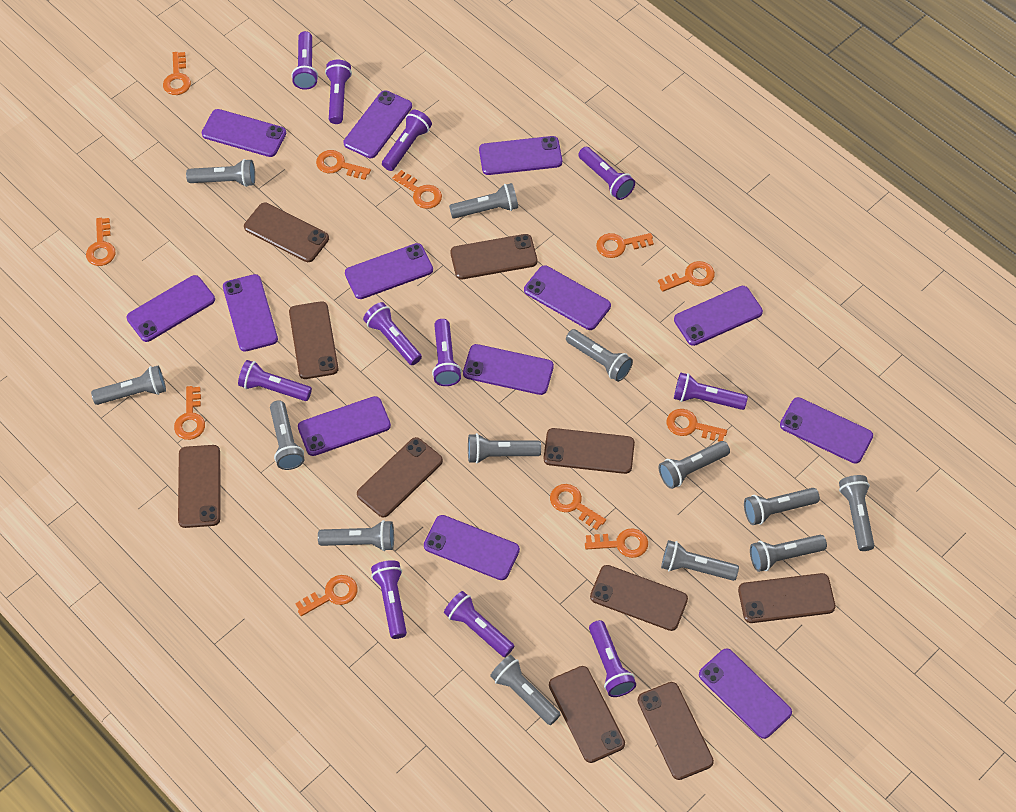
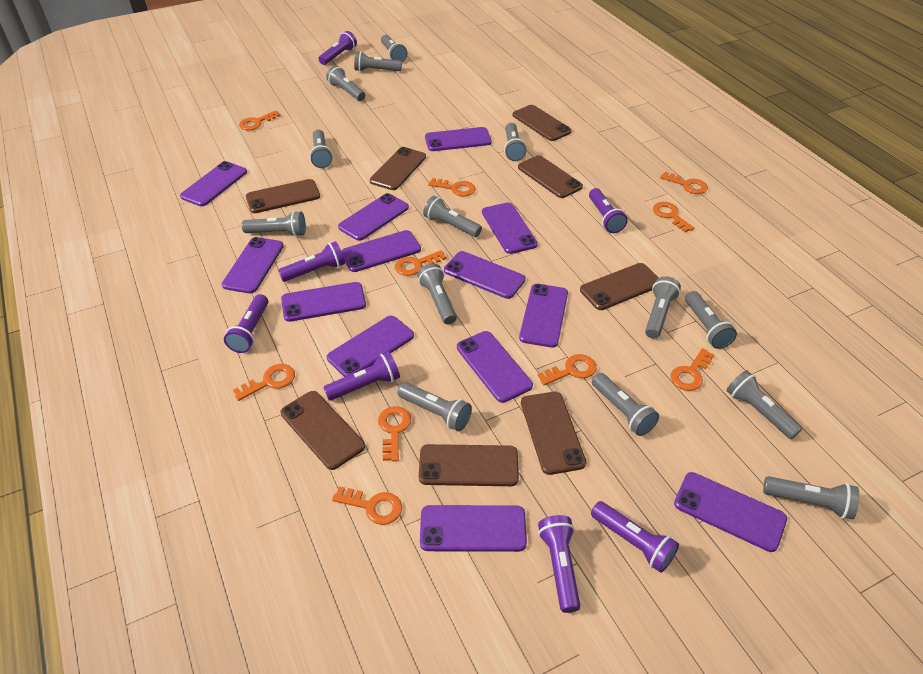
brown phone: [178,445,220,528] [244,203,329,262] [289,301,339,379] [357,437,443,517] [450,234,537,279] [544,428,635,474] [549,666,625,763] [590,565,688,631] [637,682,714,780] [738,573,835,623] = 10 -> [246,179,320,213] [281,391,365,470] [370,147,426,190] [419,444,519,486] [513,105,572,141] [518,155,583,198] [521,392,586,475] [580,263,659,310] = 8
grey flashlight: [91,366,166,405] [186,159,255,187] [270,400,304,470] [318,520,394,551] [449,183,518,219] [468,433,541,463] [490,655,561,725] [566,329,633,382] [659,441,730,489] [661,540,739,581] [744,488,820,525] [750,535,827,572] [839,475,874,551] = 13 -> [242,211,306,237] [310,130,333,168] [326,66,365,101] [354,51,402,72] [381,35,408,62] [398,382,472,431] [417,263,457,324] [423,196,482,237] [504,123,527,161] [592,373,659,436] [645,276,681,339] [685,291,737,349] [726,370,802,439] [763,476,859,519] = 14
orange key: [86,218,115,266] [163,52,191,95] [174,386,205,440] [295,575,357,616] [316,150,371,180] [392,170,442,209] [550,484,606,530] [585,528,648,558] [596,233,654,258] [658,261,715,292] [666,409,727,442] = 11 -> [233,364,295,401] [239,110,281,130] [332,486,402,525] [378,406,411,462] [395,250,446,276] [428,178,476,197] [538,354,597,385] [653,202,694,232] [660,172,708,194] [671,348,714,391] = 10
purple flashlight: [238,360,312,401] [291,31,318,90] [325,60,352,124] [363,302,422,365] [371,560,407,639] [382,110,432,171] [432,319,462,386] [444,591,514,657] [578,147,635,200] [589,620,636,697] [674,372,748,410] = 11 -> [224,294,268,353] [278,241,345,282] [319,31,357,65] [323,352,400,401] [538,515,580,613] [589,188,628,233] [591,501,679,573] = 7

